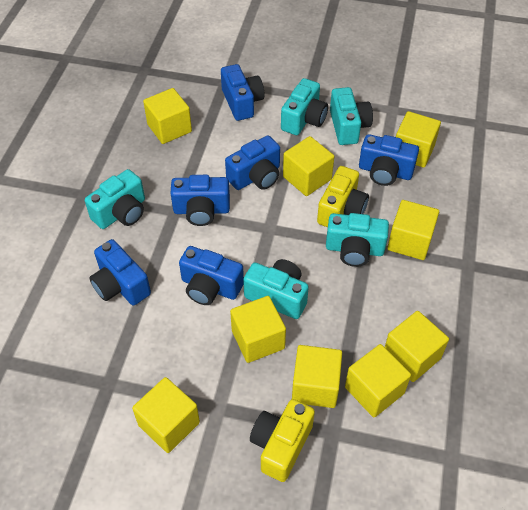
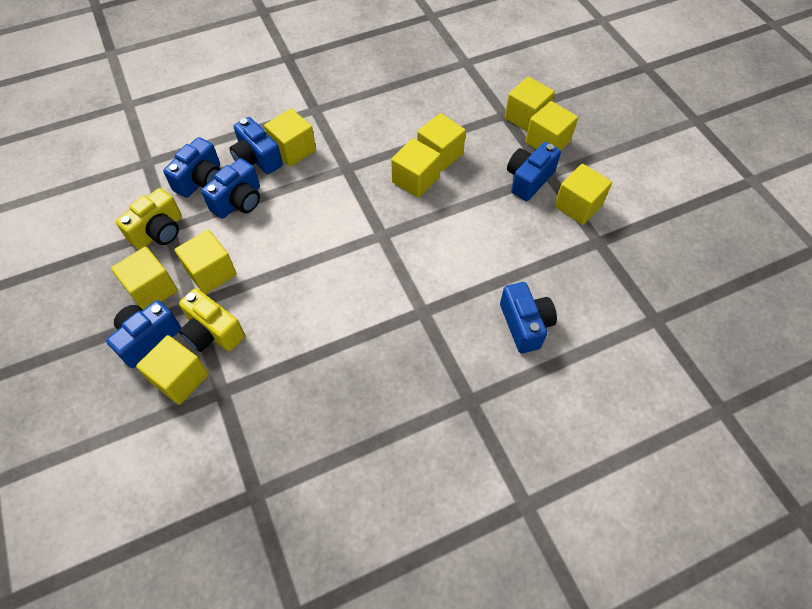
turquoise camera: [85,169,145,229] [243,259,309,319] [281,78,328,135] [326,213,389,267] [330,87,373,145] = 5 -> none = 0

